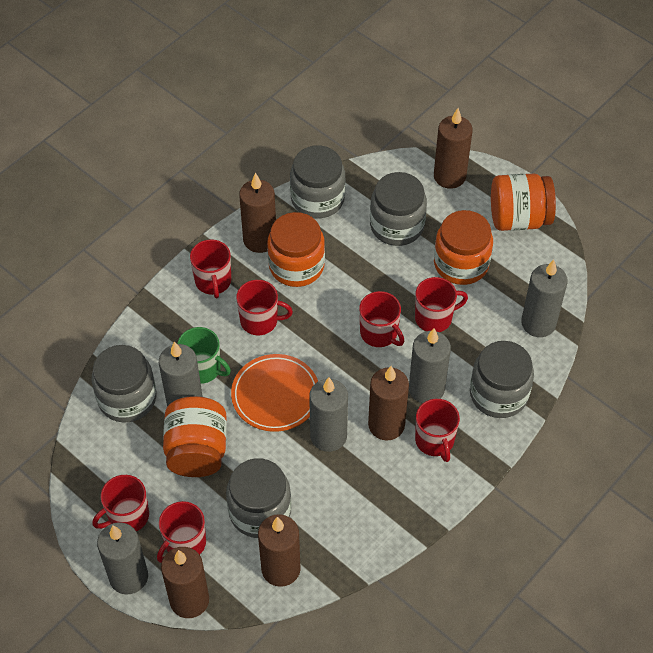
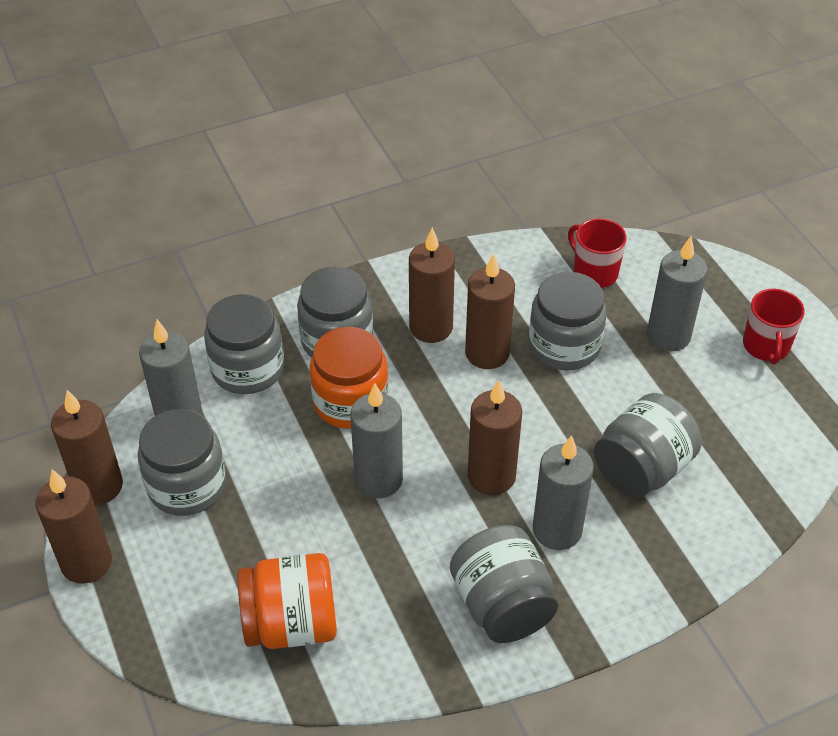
green mug: [177,327,231,384] = 1 -> none = 0
grey candle: [97,522,148,595] [159,341,203,407] [309,377,348,452] [409,328,451,403] [521,260,568,337] = 5 -> [139,320,203,416] [350,383,403,498] [533,435,594,550] [647,236,708,352] = 4
grey jar: [91,345,156,422] [226,458,291,538] [290,145,345,218] [370,172,427,246] [470,341,534,418] = 5 -> [138,409,226,516] [204,294,284,394] [297,267,373,358] [450,525,558,643] [529,272,607,371] [594,393,702,498] = 6
orange jar: [163,396,227,477] [267,212,325,287] [434,210,493,285] [491,174,556,231] = 4 -> [238,553,337,649] [310,327,389,429] = 2
orange plate: [231,354,318,432] = 1 -> none = 0
red mug: [92,475,149,531] [157,501,206,563] [190,239,231,298] [236,280,293,335] [359,291,404,347] [415,277,468,332] [415,399,460,462] = 7 -> [568,218,627,288] [743,289,805,364] = 2

